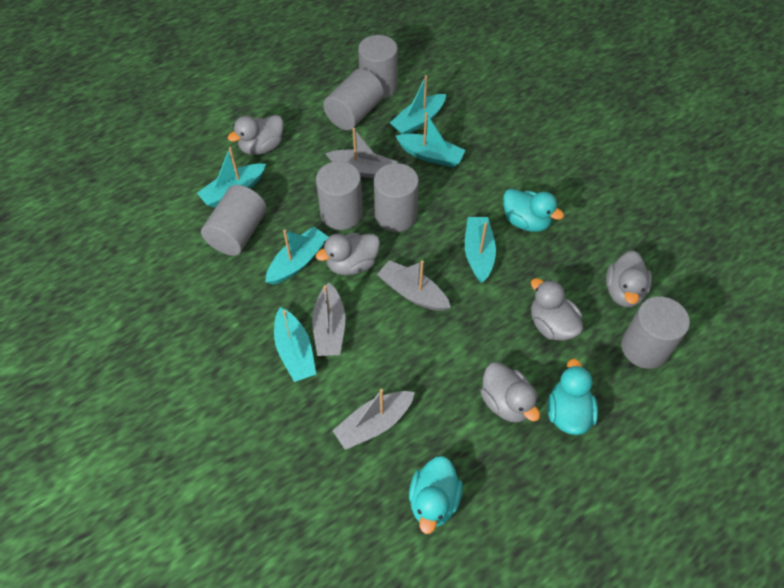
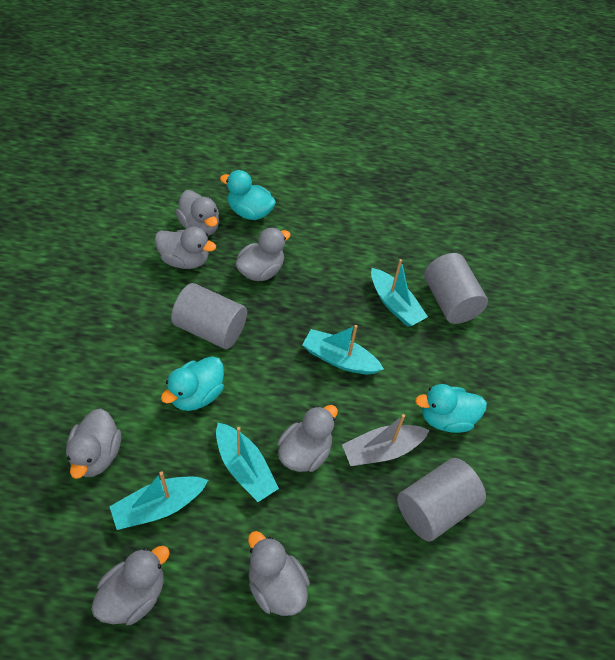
grey boat: [312,283,345,356] [325,128,398,178] [332,389,415,450] [377,260,451,311] = 4 -> [342,414,429,466] = 1
grey cylinder: [201,185,267,256] [316,161,363,230] [323,69,384,130] [358,35,398,99] [374,163,419,232] [621,296,690,369] = 6 -> [171,283,247,349] [397,458,486,541] [424,253,488,324] = 3
grey duck: [227,115,283,155] [316,233,380,275] [480,362,540,423] [531,278,583,341] [606,251,652,307] = 5 -> [66,408,121,479] [91,546,170,625] [155,227,216,269] [176,190,219,236] [236,228,291,281] [248,531,310,616] [277,405,338,472] = 7
turquoise boat: [197,147,266,208] [265,226,328,285] [274,307,316,382] [390,75,446,134] [396,112,466,167] [465,217,496,283] = 6 -> [109,471,208,530] [216,423,279,502] [302,325,384,374] [371,259,428,327] = 4

